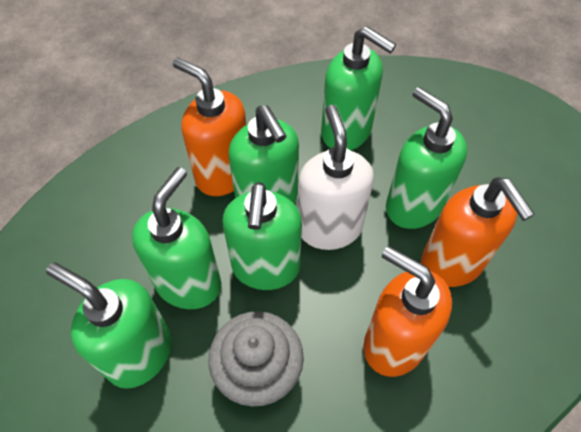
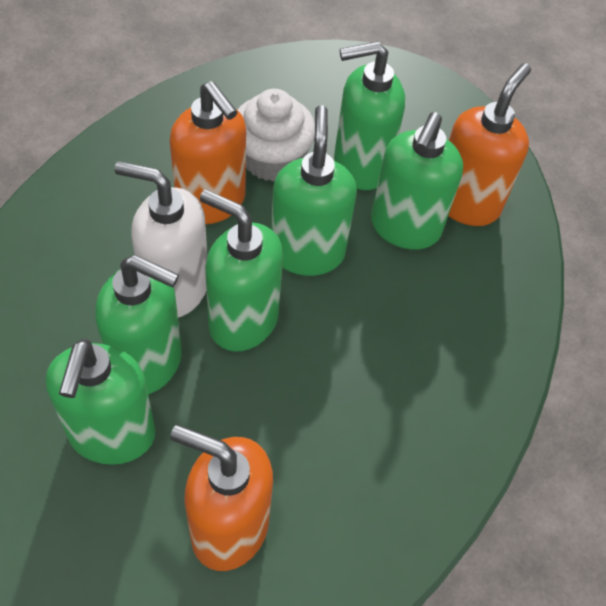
grey cupcake: [209,311,304,407] = 1 -> none = 0
white cupcake: none = 0 -> [238,89,315,181] = 1

